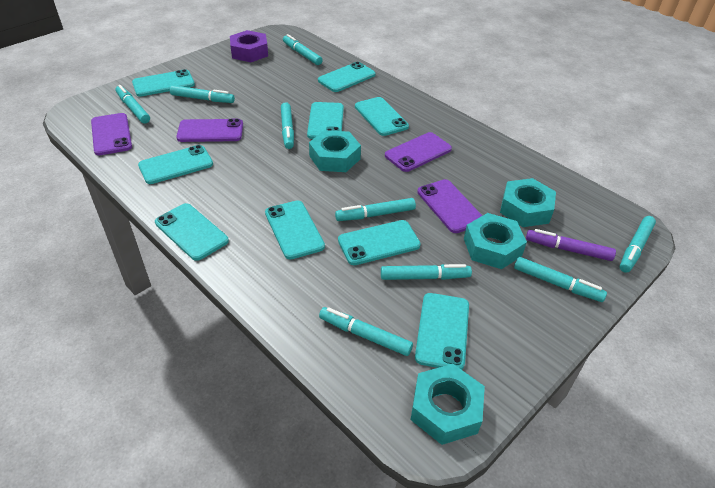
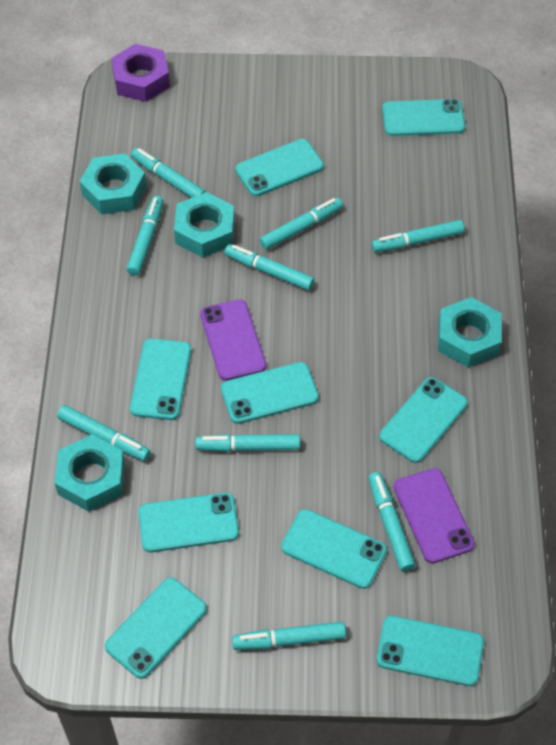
purple marker: [526,229,616,261] = 1 -> none = 0
purple phone: [91,113,132,155] [176,119,243,142] [385,132,452,172] [417,179,482,233] = 4 -> [200,299,266,381] [394,468,475,563] = 2

